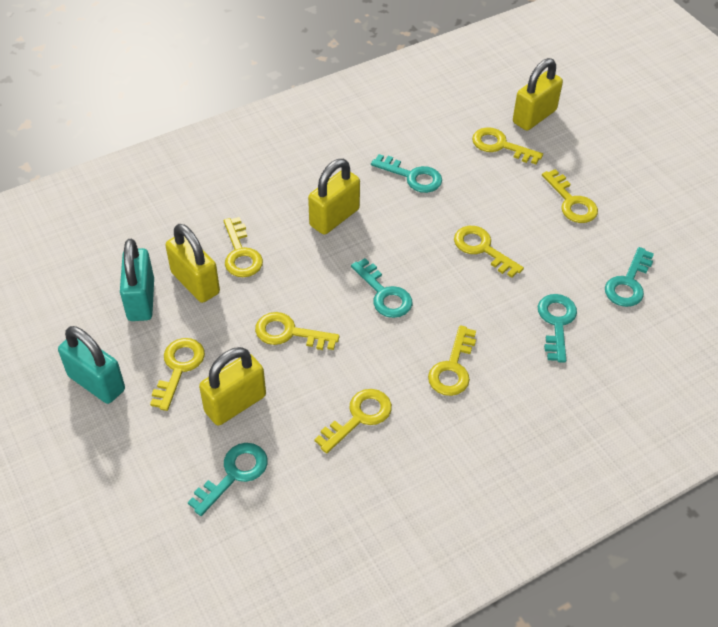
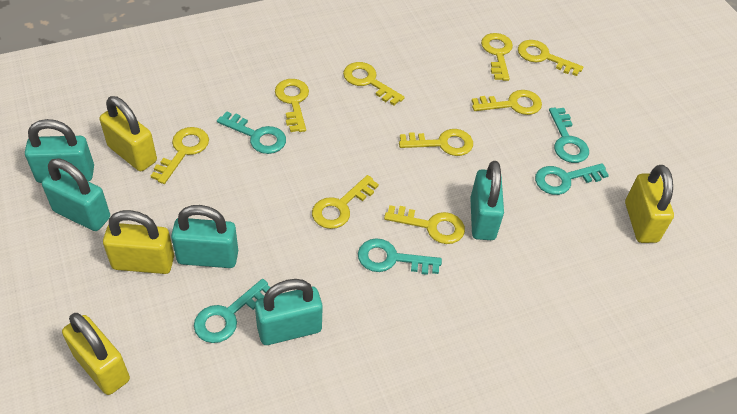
turquoise padlock: [58,326,125,404] [120,239,154,321] = 2 -> [25,119,94,183] [42,158,110,231] [171,205,238,268] [255,279,323,345] [470,161,504,240] = 5
yellow key: [150,338,205,411] [224,217,263,277] [255,312,339,350] [315,389,392,453] [428,325,476,396] [454,226,524,278] [472,127,543,164] [542,169,598,223] = 8 -> [151,127,209,184] [275,79,309,132] [312,175,379,229] [343,62,405,105] [384,205,465,244] [399,129,473,156] [472,90,542,115] [481,33,513,81] [518,40,583,76] = 9

